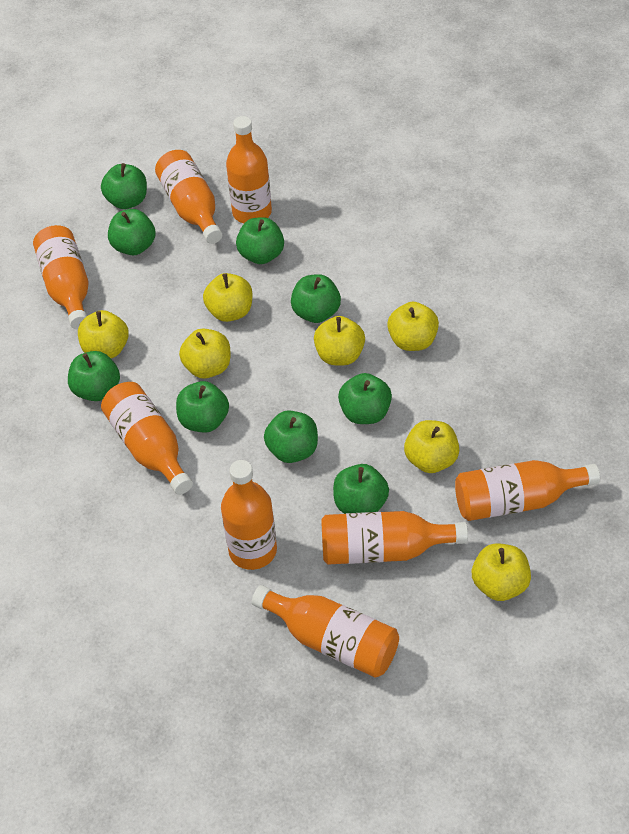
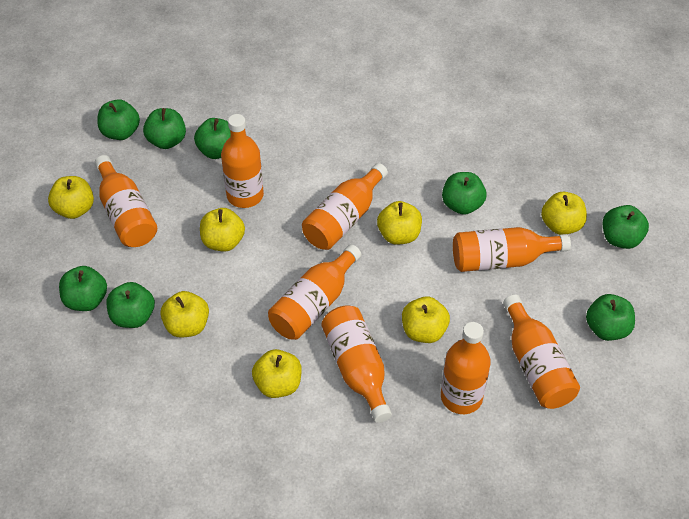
green apple: [68,351,120,401] [101,163,147,209] [108,209,156,255] [176,381,229,433] [236,217,284,264] [264,410,318,463] [291,274,341,323] [333,464,389,514] [338,373,392,424] = 9 -> [59,266,107,311] [97,99,140,140] [107,282,155,328] [143,108,186,149] [194,118,231,159] [442,172,487,215] [586,294,635,341] [603,205,649,249] = 8

